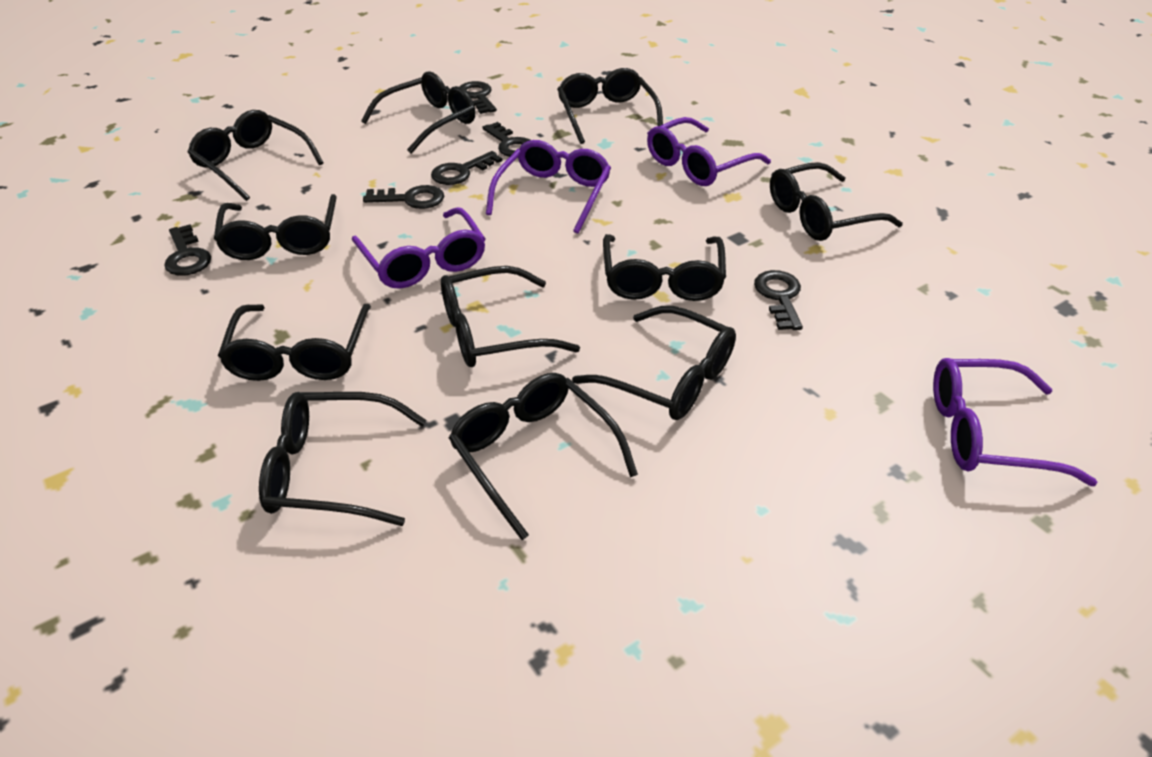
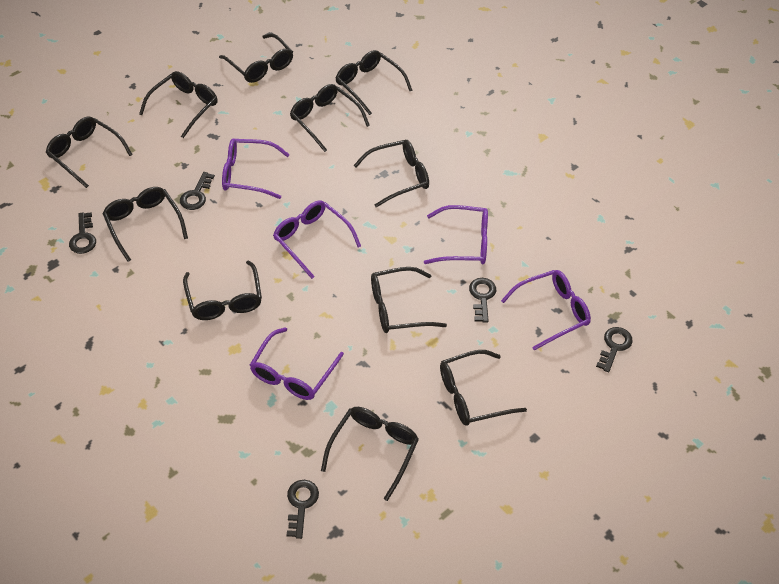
black key: [164,225,211,276] [363,185,444,209] [431,151,503,185] [459,81,497,114] [482,122,530,158] [754,270,803,330] = 6 -> [69,212,96,254] [180,172,215,210] [287,480,319,539] [469,278,496,323] [596,327,633,372] = 5
purple glasses: [352,207,485,289] [486,140,611,234] [647,117,771,186] [933,358,1097,486] = 4 -> [222,138,290,199] [250,327,344,400] [273,200,361,279] [424,205,488,264] [501,270,591,351] = 5

